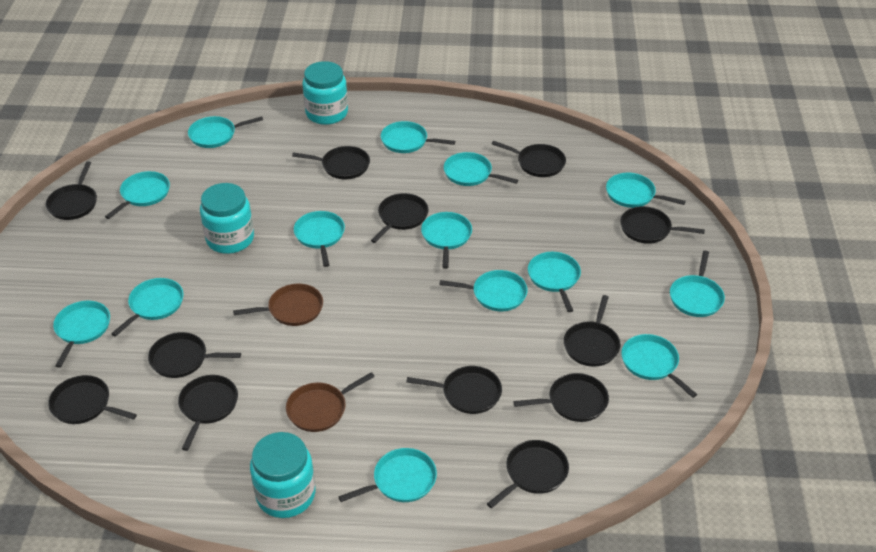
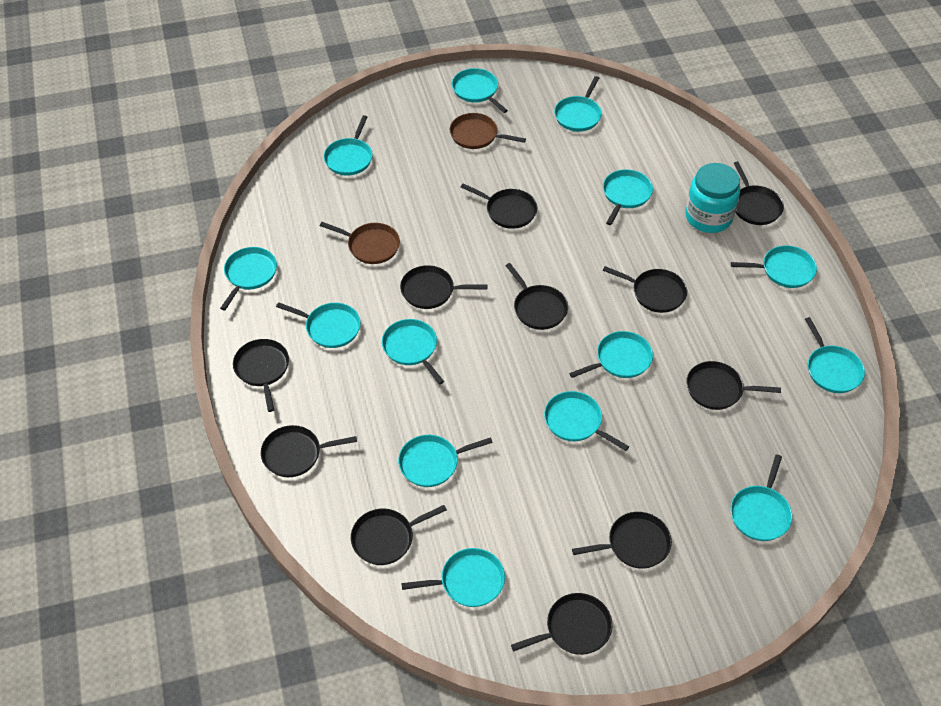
black pan: [46,162,97,220] [48,375,137,424] [148,332,241,378] [178,375,238,451] [292,146,370,179] [371,193,428,243] [406,366,502,414] [487,440,569,508] [492,140,566,177] [513,373,609,422] [564,295,620,367] [620,206,705,244] = 12 -> [233,339,289,412] [261,425,357,477] [351,505,447,565] [400,265,488,309] [461,183,537,229] [505,263,568,330] [511,593,612,655] [572,512,672,569] [603,266,687,313] [686,361,781,410] [734,162,784,225] = 11
turquoise jar: [200,183,254,254] [250,432,315,518] [303,61,348,125] = 3 -> [685,163,740,233] = 1

